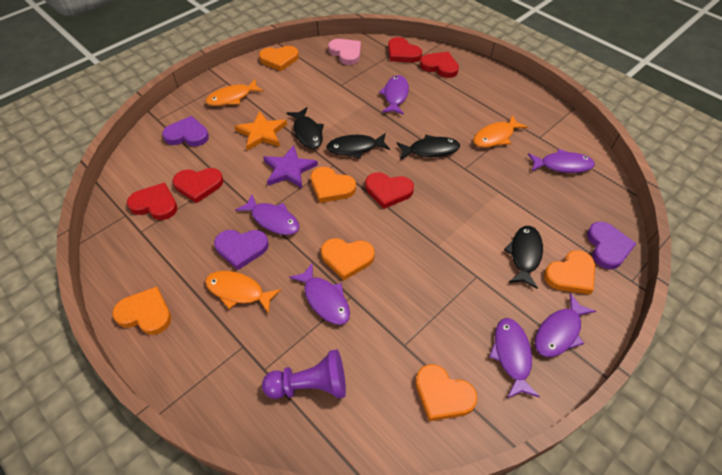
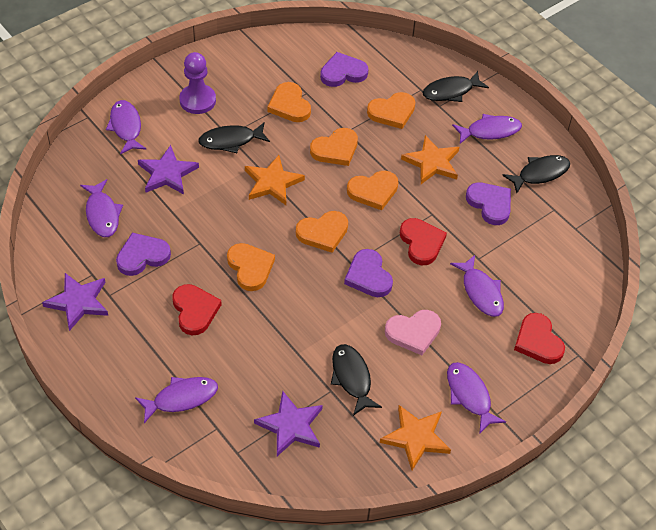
orange fish: [205,79,264,106] [205,271,281,314] [473,115,528,148] = 3 -> none = 0
orange star: [235,111,287,151] = 1 -> [245,155,305,205] [380,405,451,470] [401,135,459,184] = 3
purple heart: [162,116,209,146] [214,230,269,270] [587,221,637,269] = 3 -> [116,233,171,276] [320,52,368,87] [344,249,393,297] [466,183,511,225] = 4
purple star: [263,145,318,188] = 1 -> [42,273,108,331] [138,145,199,194] [254,391,323,456] = 3
red heart: [127,182,178,220] [173,168,223,203] [365,172,414,209] [388,37,422,62] [420,52,459,78] = 5 -> [173,284,222,335] [400,218,447,265] [514,313,565,364] = 3

